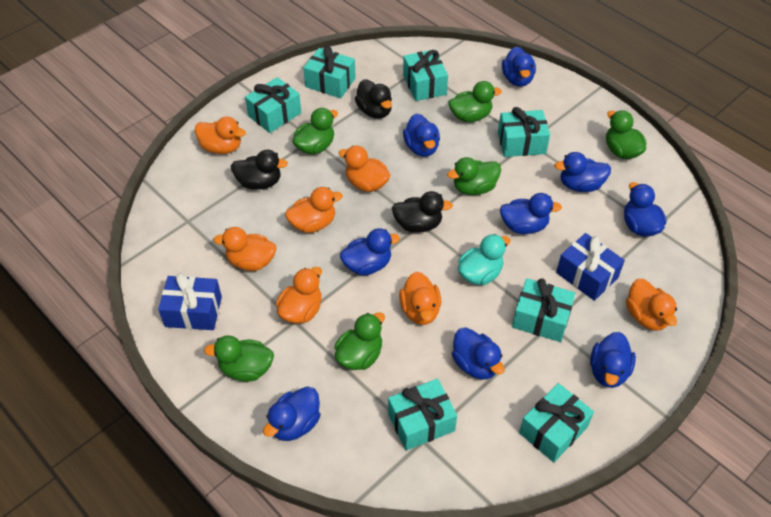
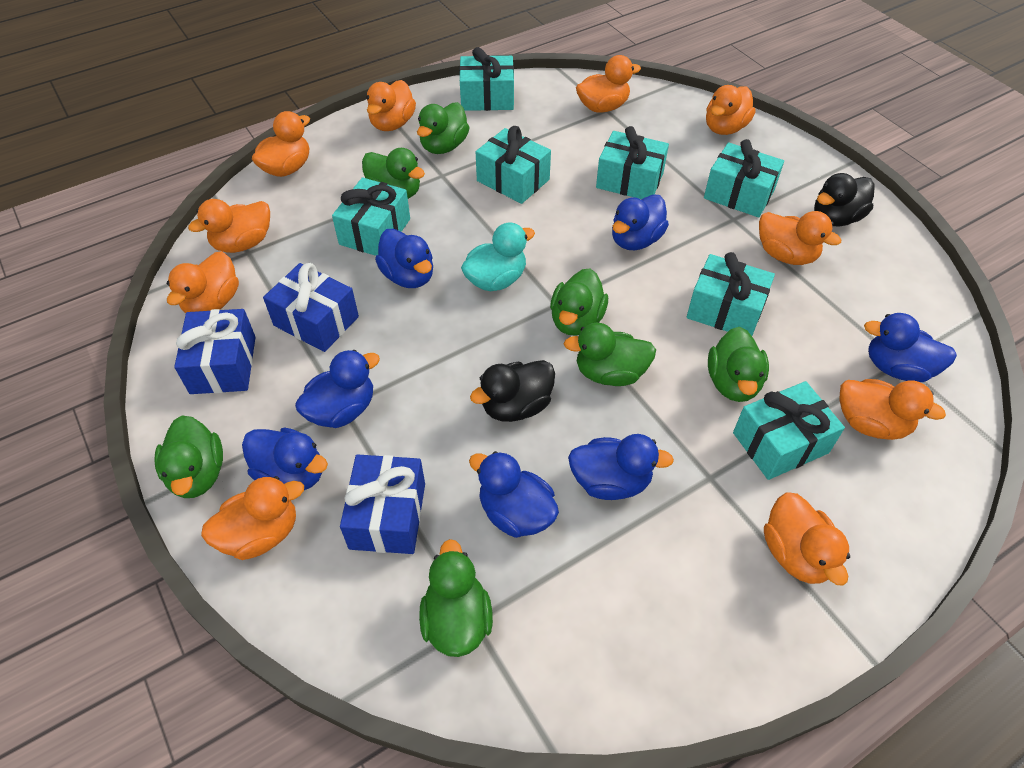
black duck: [231,150,288,190] [355,79,392,119] [392,191,453,233] = 3 -> [470,360,555,422] [814,173,875,226] = 2
blue duck: [263,386,321,441] [340,228,400,275] [403,114,440,157] [452,328,505,379] [500,193,562,234] [502,46,536,87] [554,152,611,192] [590,332,636,388] [624,182,667,237] = 9 -> [242,428,328,490] [295,350,380,428] [375,229,433,288] [469,451,559,538] [568,434,674,500] [612,194,669,250] [864,313,957,382] = 7
blue gift: [158,273,222,330] [556,233,625,301] = 2 -> [174,309,256,394] [263,263,359,352] [340,454,425,554] = 3
green duck: [204,335,274,382] [292,108,338,155] [334,312,385,370] [447,157,501,195] [449,81,502,122] [606,110,646,159] = 6 -> [154,415,223,498] [362,148,425,199] [417,102,470,154] [419,539,493,657] [550,268,608,336] [564,323,656,386] [708,327,769,402] = 7
orange duck: [194,117,246,154] [213,227,276,271] [276,267,322,324] [285,187,343,233] [339,146,391,192] [399,272,441,325] [626,279,677,331] = 7 -> [167,251,239,313] [188,199,270,253] [201,476,304,560] [252,111,310,177] [366,80,416,131] [576,55,641,113] [706,85,756,135] [759,211,841,265] [764,492,850,586] [839,379,946,440] = 10

